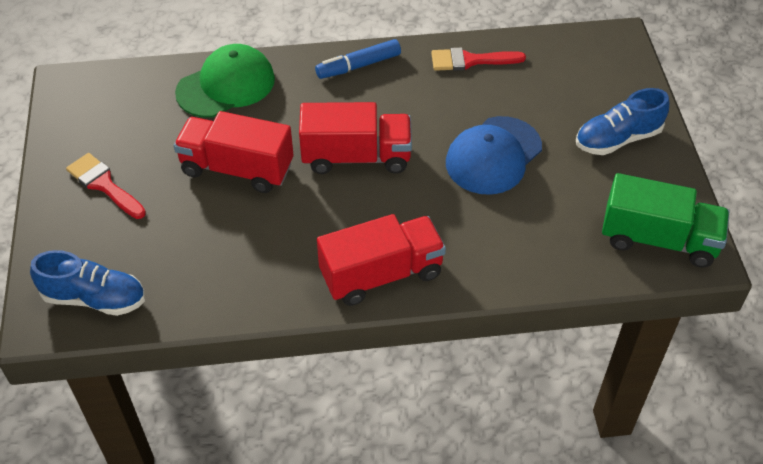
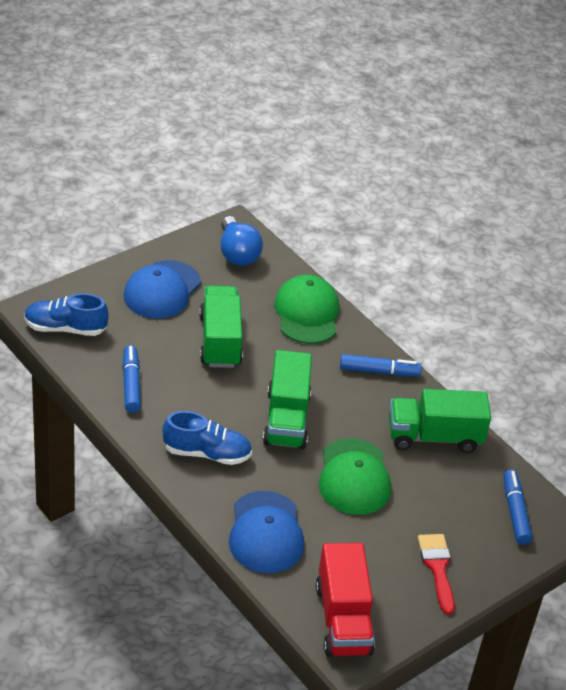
blue cap: [446,116,542,195] = 1 -> [124,260,201,319] [229,491,304,573] = 2
blue light bulb: none = 0 -> [220,216,263,266] = 1
blue marker: [315,39,401,79] = 1 -> [122,345,141,413] [340,354,422,376] [504,469,532,545] = 3
green cap: [175,44,275,118] = 1 -> [274,275,339,344] [319,438,391,515] = 2
green truck: [602,173,729,268] = 1 -> [199,285,243,368] [263,350,312,449] [389,389,491,453] = 3
red brush: [66,153,146,219] [431,47,526,71] = 2 -> [418,534,455,615] = 1
red truck: [174,111,294,193] [299,102,412,174] [317,214,446,306] = 3 -> [316,543,375,657] = 1

